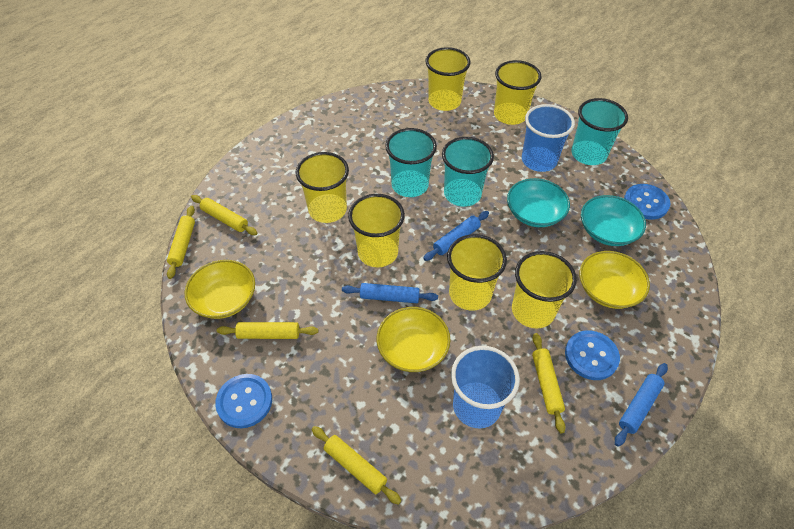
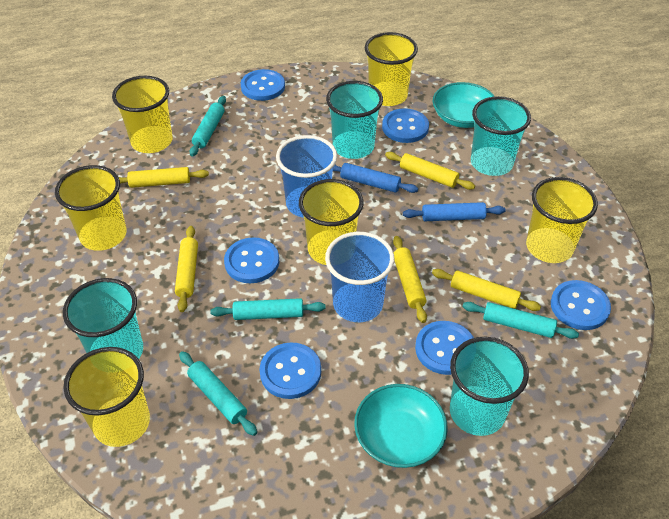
blue button: [215,374,272,428] [565,330,620,380] [624,184,670,220] = 3 -> [224,237,279,283] [241,69,285,101] [259,343,321,399] [382,108,429,143] [415,321,474,375] [551,280,611,330] = 6
blue rolling pin: [342,283,438,303] [423,211,489,261] [615,363,668,447] = 3 -> [333,163,418,193] [403,202,506,221] = 2
turquoise cup: [385,128,437,197] [442,137,494,207] [571,98,628,165] = 3 -> [63,278,143,359] [326,81,383,159] [450,337,529,436] [471,96,531,176] = 4
turquoise rolling pin: none = 0 -> [179,351,257,436] [190,96,226,157] [210,298,326,320] [462,302,579,339] = 4
yellow bowl: [184,260,255,319] [377,307,450,372] [579,251,650,309] = 3 -> none = 0

